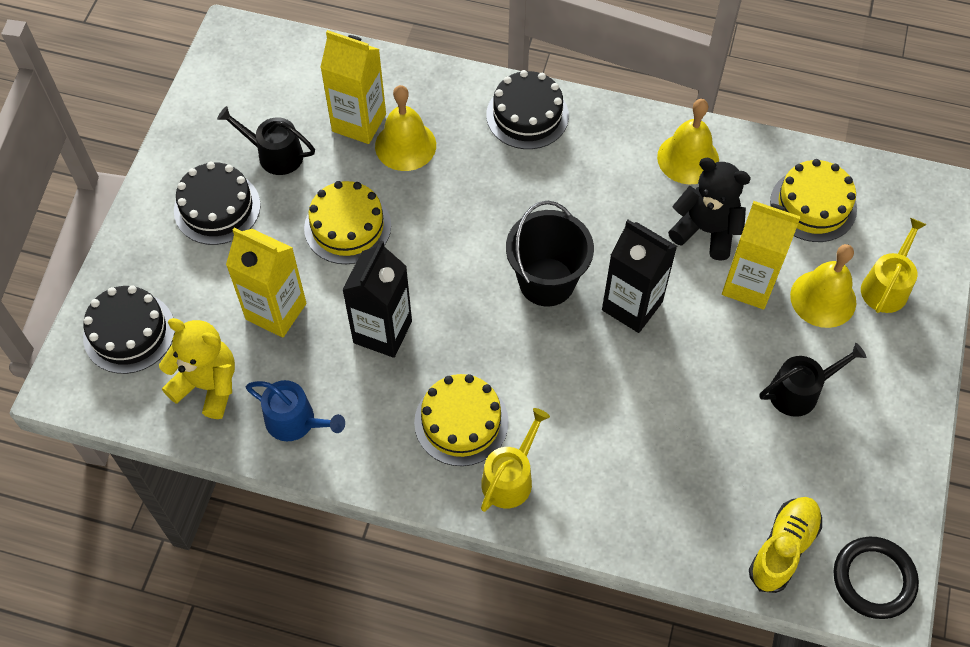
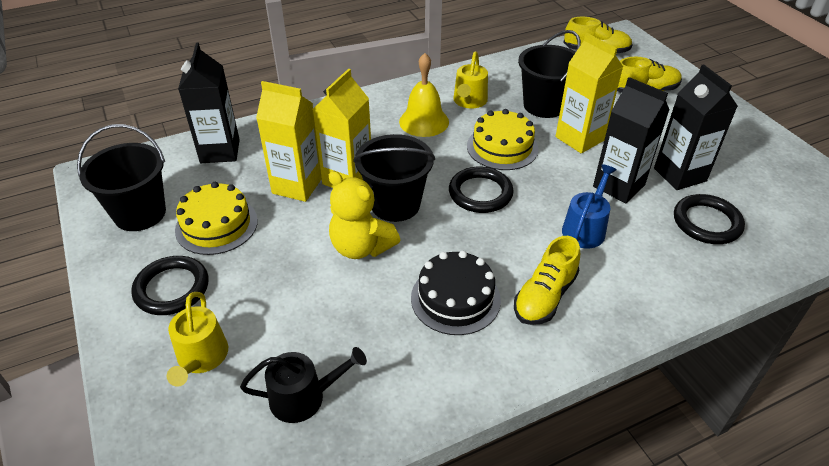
black bucket: [506,201,594,306] = 1 -> [77,124,166,231] [353,134,435,222] [518,30,581,118] = 3
black cake: [83,286,175,374] [174,162,261,245] [486,70,569,149] = 3 -> [411,251,501,335] = 1
black carton: [342,241,412,358] [602,220,677,333] = 2 -> [178,43,240,163] [593,77,669,203] [654,64,738,190] = 3
black ring: [833,537,919,619] = 1 -> [131,256,208,315] [449,167,514,213] [674,194,745,244] = 3
black teddy bear: [668,158,751,261] = 1 -> none = 0
black watering can: [217,106,315,175] [760,343,866,417] = 2 -> [240,347,367,423] = 1
yellow bell: [375,85,436,171] [657,99,719,184] [790,244,856,328] = 3 -> [399,53,449,137] = 1
yellow cake: [304,181,391,264] [414,374,509,466] [770,159,857,242] = 3 -> [175,182,258,255] [467,109,538,170] = 2
yellow shoe: [749,497,822,593] = 1 -> [514,236,580,325] [564,17,633,54] [617,57,682,93] = 3

